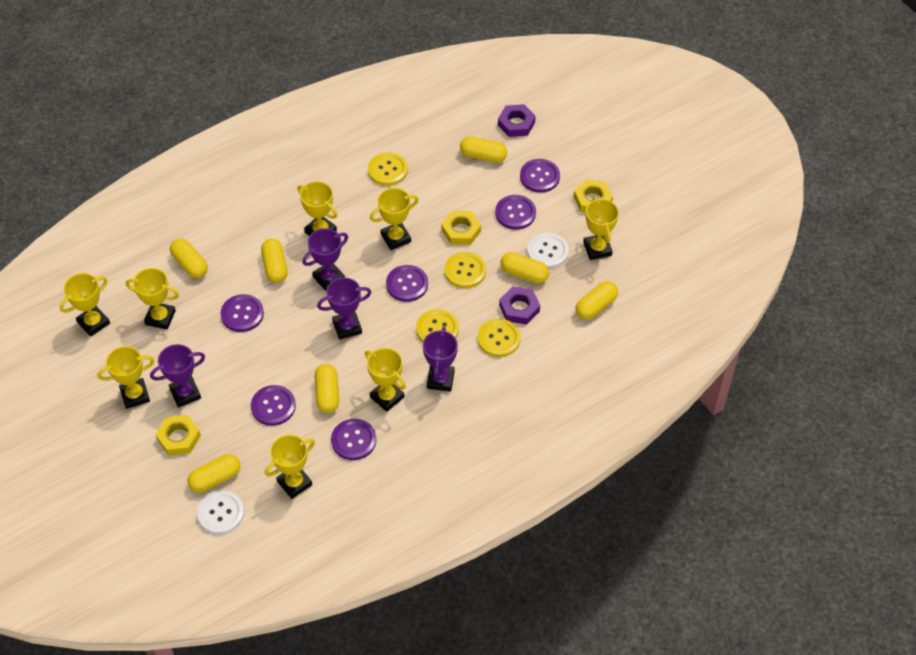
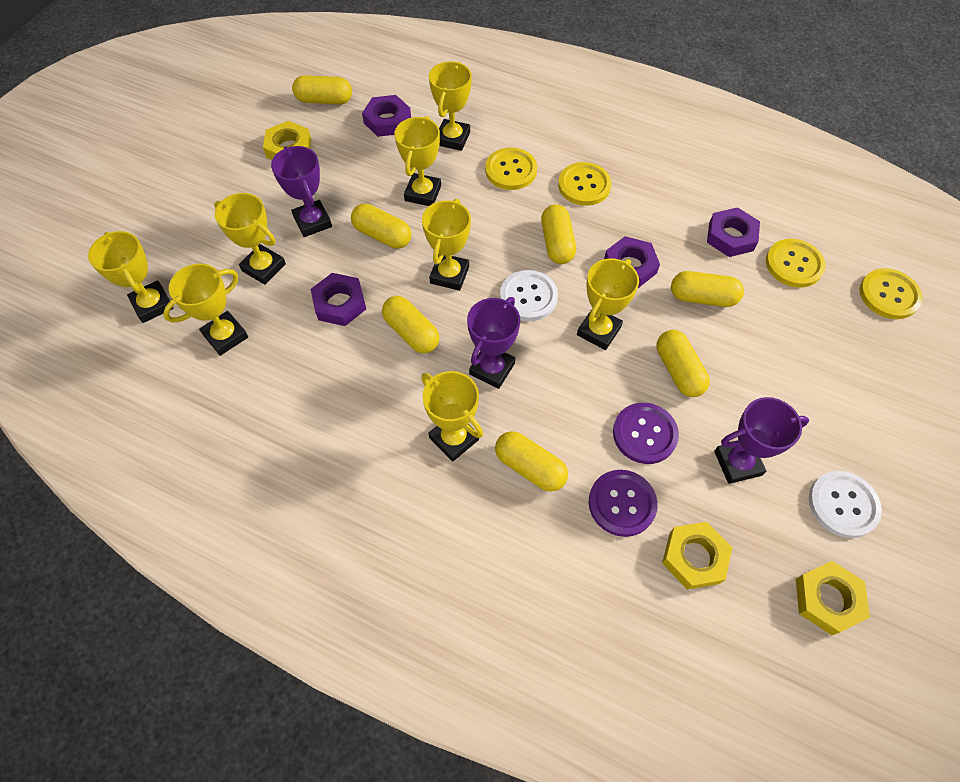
purple button: [221,294,264,332] [251,385,296,426] [331,419,376,460] [386,265,428,302] [495,195,536,230] [520,159,560,193] = 6 -> [589,470,658,537] [613,403,679,464] = 2
purple nut: [498,104,536,137] [499,286,540,325] = 2 -> [311,273,366,326] [362,95,411,137] [604,236,660,288] [707,207,760,257] = 4
purple trophy: [150,344,205,408] [303,228,348,291] [317,277,372,340] [423,327,458,392] = 4 -> [271,146,332,237] [467,297,520,389] [714,397,809,484] = 3

